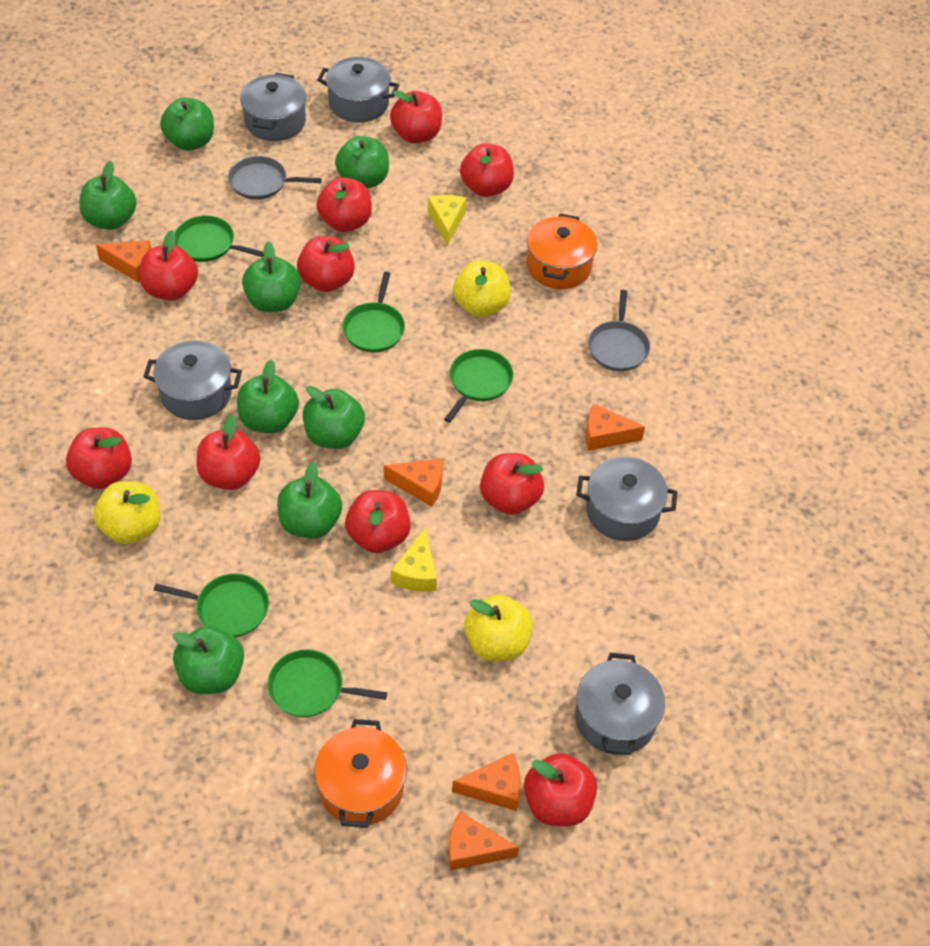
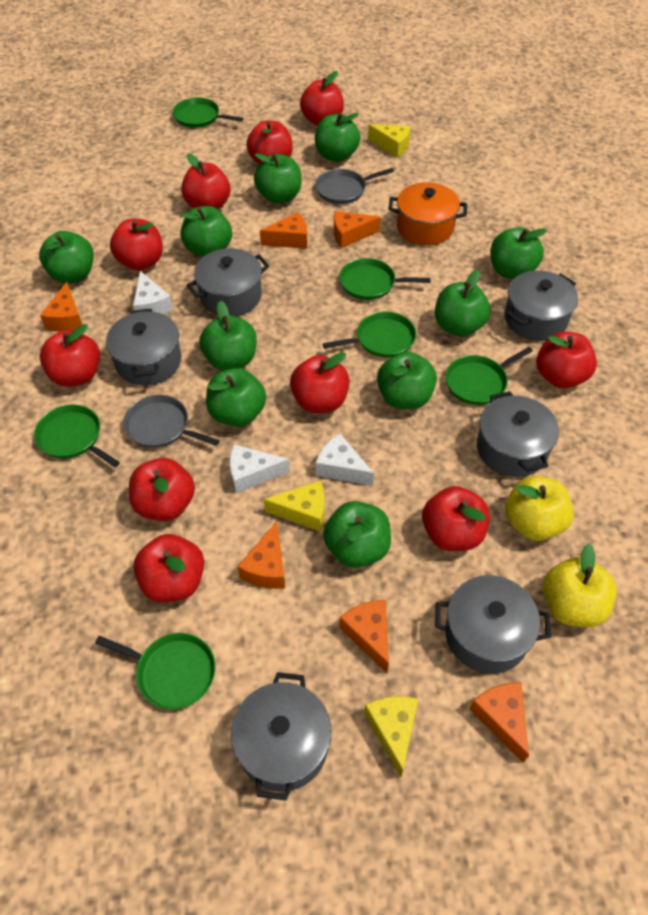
green apple: [79,161,137,230] [160,97,214,151] [173,626,244,694] [237,359,299,434] [242,241,301,312] [277,462,342,539] [303,386,365,449] [335,136,389,189] = 8 -> [39,231,94,283] [180,206,232,257] [199,301,257,371] [206,368,266,427] [254,153,302,204] [315,113,360,162] [323,501,391,568] [377,352,437,409] [435,270,491,337] [491,227,547,279] = 10
green pan: [154,573,269,637] [175,216,264,262] [268,649,387,717] [342,272,405,352] [444,349,513,423] = 5 -> [34,405,120,467] [95,633,216,709] [173,98,243,128] [323,311,416,358] [339,258,431,300] [445,347,533,405] = 6
grey pot: [143,340,242,420] [240,73,306,141] [317,57,399,122] [575,653,665,755] [576,457,677,541] = 5 -> [106,308,181,385] [187,248,269,316] [231,672,331,801] [435,575,551,674] [477,391,559,477] [504,270,578,341] = 6
orange cheese: [96,240,151,283] [384,458,443,507] [448,812,519,871] [452,753,521,811] [585,404,645,451] = 5 -> [40,282,82,332] [238,521,285,589] [260,212,307,249] [334,211,380,248] [339,600,389,673] [469,683,529,763] = 6
orange pot: [314,719,407,828] [527,214,598,289] = 2 -> [389,182,467,245] = 1
white cheese: none = 0 -> [133,271,173,315] [230,444,290,493] [316,434,374,486] = 3
yellow apple: [94,481,161,544] [453,260,511,317] [464,595,532,661] = 3 -> [505,476,574,541] [543,544,617,627] = 2
yellow cheese: [391,527,437,592] [428,195,466,246] = 2 -> [263,481,325,531] [364,696,418,777] [368,124,411,158] = 3

